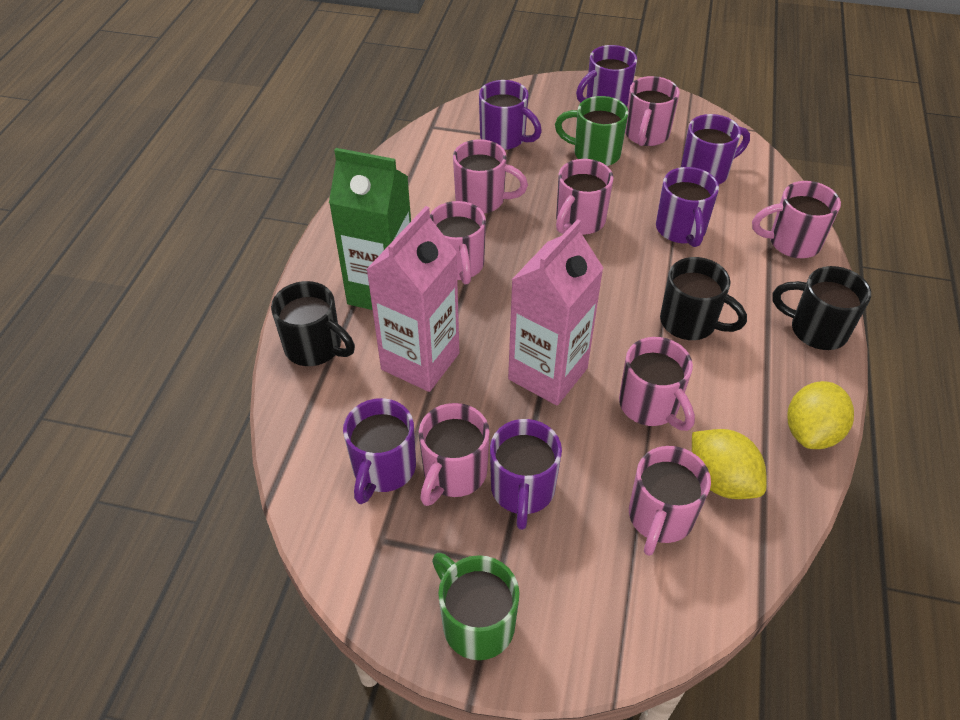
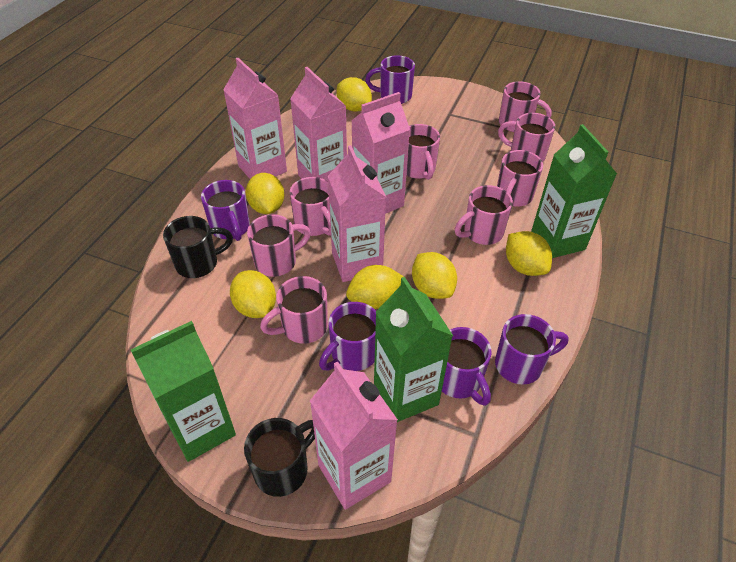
black mug: [271,281,355,366] [660,257,747,340] [772,266,871,350] = 3 -> [163,216,233,278] [244,418,315,497] = 2
green carton: [329,148,411,310] = 1 -> [131,321,236,462] [374,277,453,422] [531,124,617,258] = 3
green mug: [432,553,520,660] [555,96,629,166] = 2 -> none = 0
pink carton: [366,206,459,392] [508,219,603,406] = 2 -> [223,58,287,179] [290,67,347,181] [310,362,398,510] [328,145,386,282] [351,92,410,214] = 5
purple mug: [343,398,416,504] [479,80,542,150] [490,419,562,530] [576,45,637,106] [656,167,719,247] [681,114,750,184] = 6 -> [201,180,250,241] [319,302,376,371] [365,55,415,104] [442,327,492,406] [495,314,569,385] = 5
yellow lemon: [692,429,767,499] [787,381,854,449] = 2 -> [230,270,276,318] [246,173,284,214] [337,77,372,112] [346,265,404,309] [412,252,457,299] [506,231,552,276] = 6

